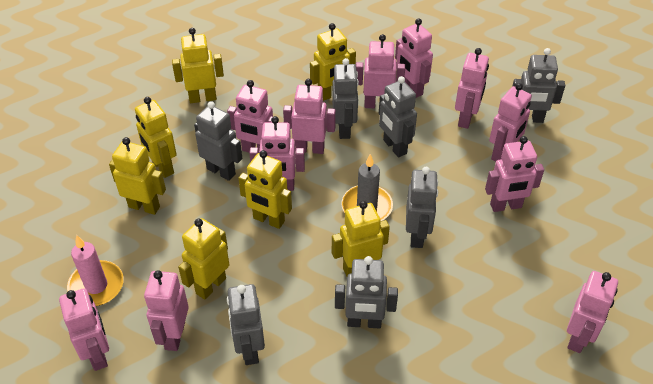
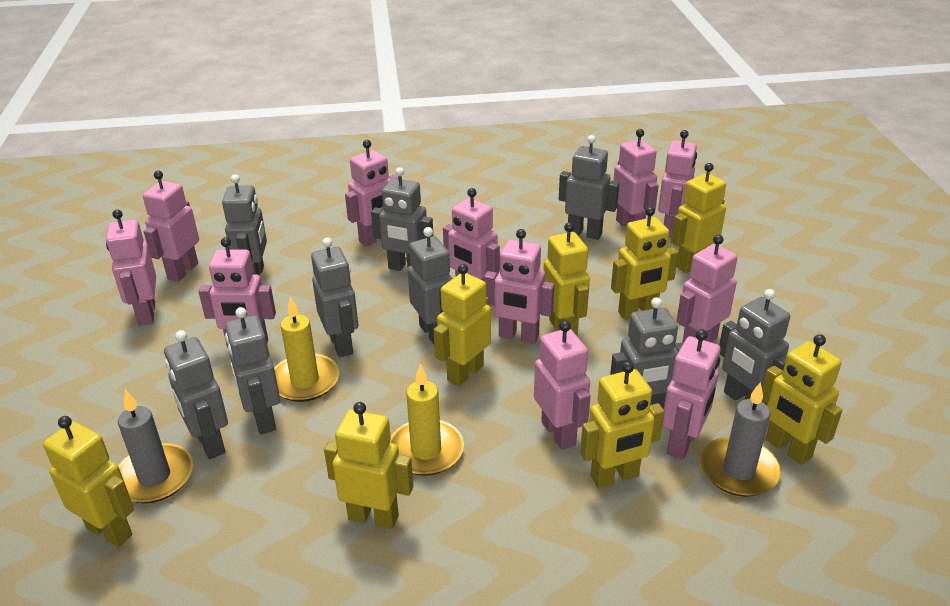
grey candle: [341,154,393,221] = 1 -> [118,390,193,504] [700,382,781,497] = 2
grey robot: [194,101,242,181] [227,284,265,365] [332,58,359,139] [335,256,398,328] [379,76,417,157] [406,167,438,248] [512,48,565,123] = 7 -> [164,330,228,459] [222,174,267,276] [225,307,280,434] [311,237,358,357] [371,167,433,271] [408,227,453,344] [559,135,619,240] [610,297,684,410] [719,289,790,405] = 9
pink candle: [67,235,124,306] = 1 -> none = 0
yellow candle: none = 0 -> [274,296,339,402] [390,363,464,476] = 2
yellow robot: [109,137,166,215] [135,97,177,178] [172,28,224,103] [178,218,229,300] [238,150,292,229] [310,23,356,101] [332,201,390,276] = 7 -> [43,416,134,547] [324,402,414,529] [434,264,491,386] [543,222,590,336] [580,361,664,488] [611,207,678,320] [671,163,726,273] [762,334,842,465] = 8

